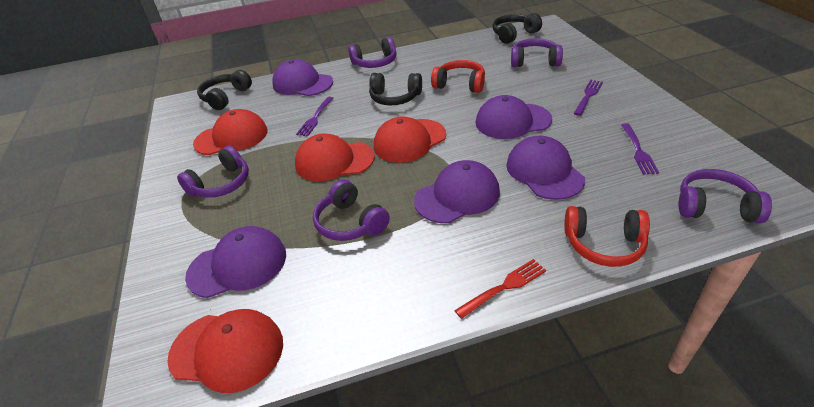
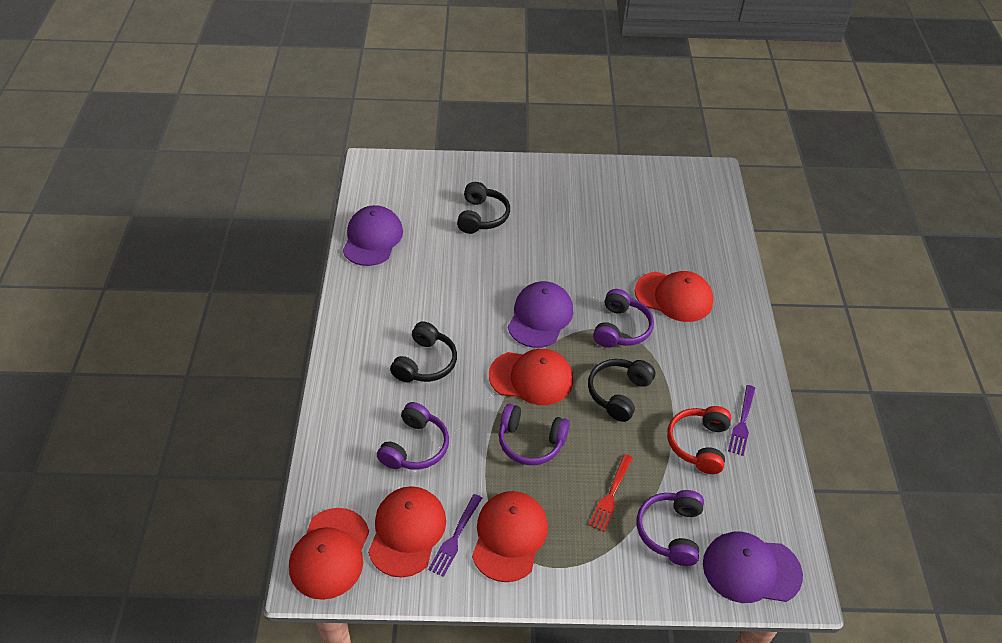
purple cap: [185,226,286,298] [272,59,333,96] [414,160,500,223] [475,95,552,139] [506,136,585,200] = 5 -> [342,205,403,266] [508,281,573,348] [703,532,803,603] = 3
purple fork: [296,97,333,136] [573,80,603,116] [621,123,659,175] = 3 -> [428,494,482,577] [728,385,755,456] = 2
purple headphones: [177,146,249,198] [313,180,390,241] [348,37,396,68] [511,38,563,67] [679,169,772,223] = 5 -> [377,402,449,470] [499,404,570,465] [593,289,654,348] [637,490,704,566] = 4
red cap: [167,309,283,393] [193,109,268,155] [295,134,375,181] [374,116,446,163] = 4 -> [289,508,369,600] [368,486,446,578] [472,491,548,582] [489,349,573,405] [635,271,713,322] = 5
red headphones: [431,60,485,93] [564,206,650,267] = 2 -> [667,406,732,474] = 1

